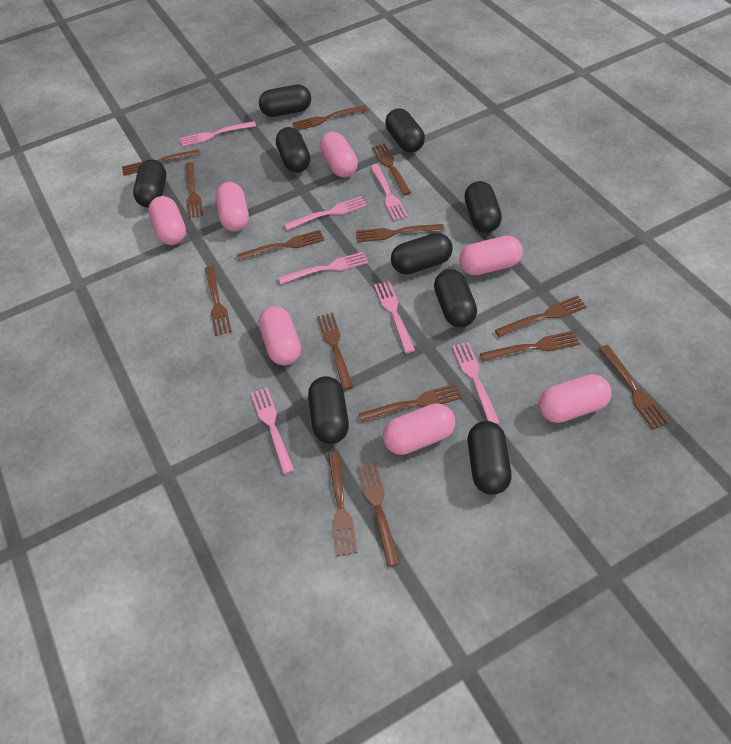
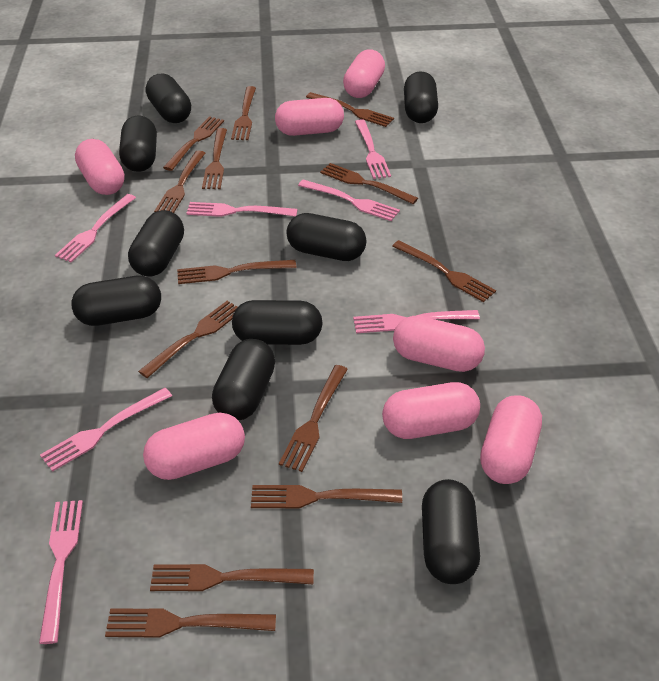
brown fork: [122,149,200,176] [185,162,203,218] [205,266,232,336] [237,230,324,261] [292,105,368,131] [317,313,353,390] [328,451,357,556] [356,224,444,242] [358,462,400,567] [359,383,462,423] [372,144,411,195] [480,331,580,362] [495,296,587,337] [599,345,670,430] = 14 -> [105,609,276,638] [138,301,238,378] [150,564,314,591] [154,151,205,213] [163,116,224,171] [177,260,297,284] [202,128,227,189] [231,86,256,140] [251,485,402,509] [279,365,348,472] [306,92,394,127] [320,163,418,204] [392,240,496,302] = 13

